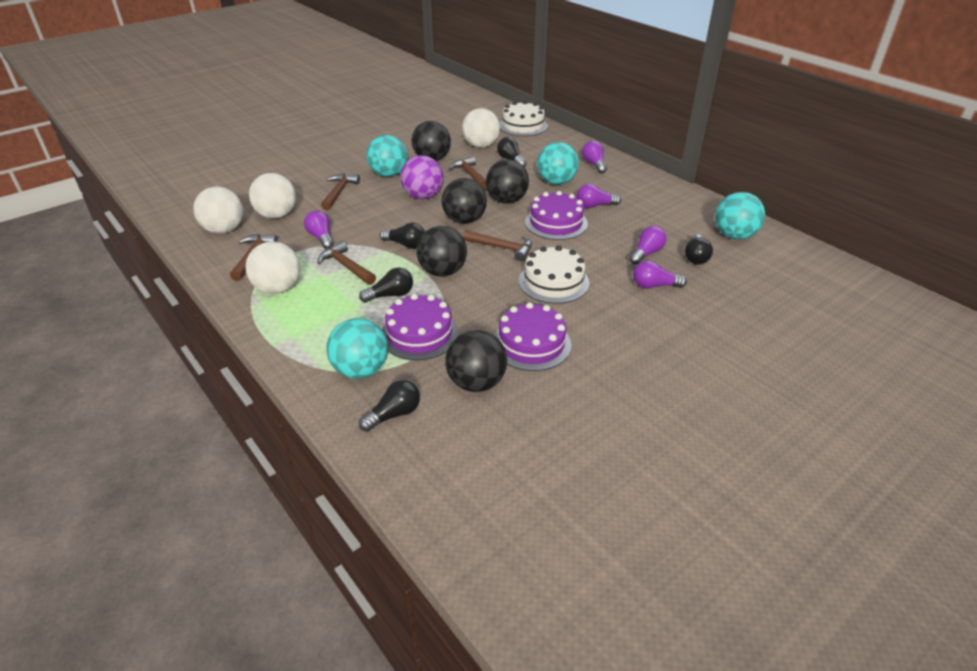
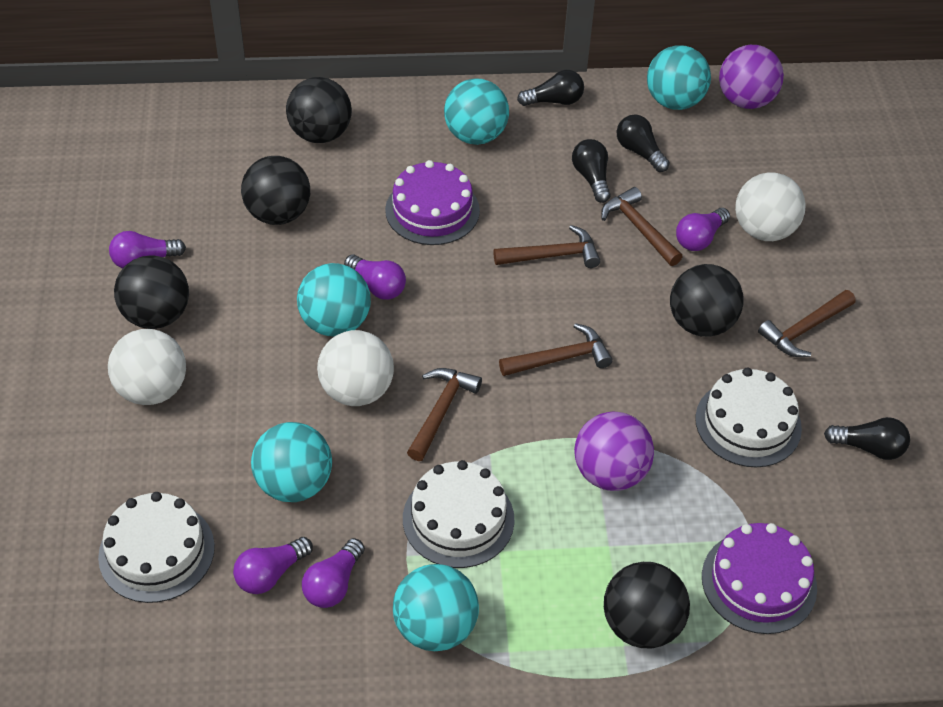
black light bulb: [359,268,413,302] [359,380,420,432] [380,222,425,249] [497,137,527,167] [685,234,713,265] = 5 -> [517,70,584,106] [572,139,611,203] [617,115,670,172] [824,417,910,460] = 4
purple ball: [401,155,444,199] = 1 -> [574,412,654,491] [719,45,784,109] = 2
purple cake: [382,294,459,360] [494,302,571,371] [525,191,588,240] = 3 -> [385,160,480,245] [702,523,817,634] = 2
turquoise ball: [326,318,388,379] [366,135,407,177] [537,142,579,185] [715,192,765,239] = 4 -> [251,422,332,502] [297,263,371,337] [393,564,479,651] [444,78,509,145] [647,46,711,110] = 5
white ball: [194,187,243,234] [246,242,300,294] [249,173,296,219] [462,108,500,148] = 4 -> [108,329,186,405] [317,330,394,406] [735,172,806,241] = 3
white cake: [499,101,548,136] [519,246,589,304] = 2 -> [98,492,215,603] [403,460,515,568] [695,368,802,468] = 3

